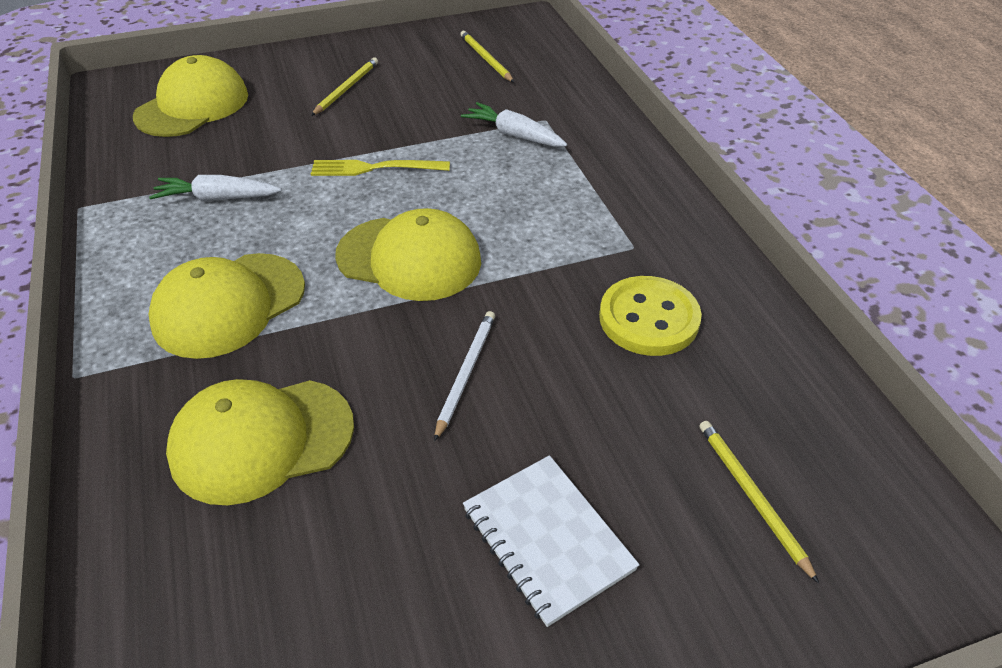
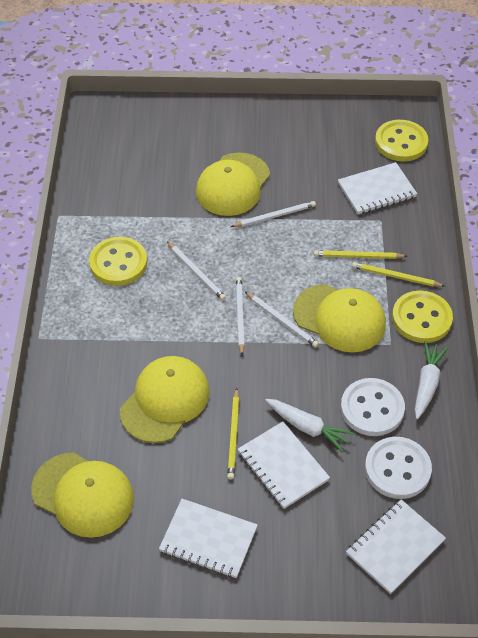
white button: none = 0 -> [341,378,405,436] [365,437,432,499] = 2
white notebook: [463,455,639,627] = 1 -> [159,499,258,578] [238,421,330,509] [338,162,417,214] [346,500,446,594] = 4
white pencil: [434,311,495,442] = 1 -> [167,242,226,300] [231,201,316,227] [236,277,245,355] [245,292,319,347] = 4
yellow button: [599,276,702,356] = 1 -> [89,237,147,286] [375,120,428,161] [392,290,453,343] = 3
yellow fork: [311,160,450,176] = 1 -> none = 0

